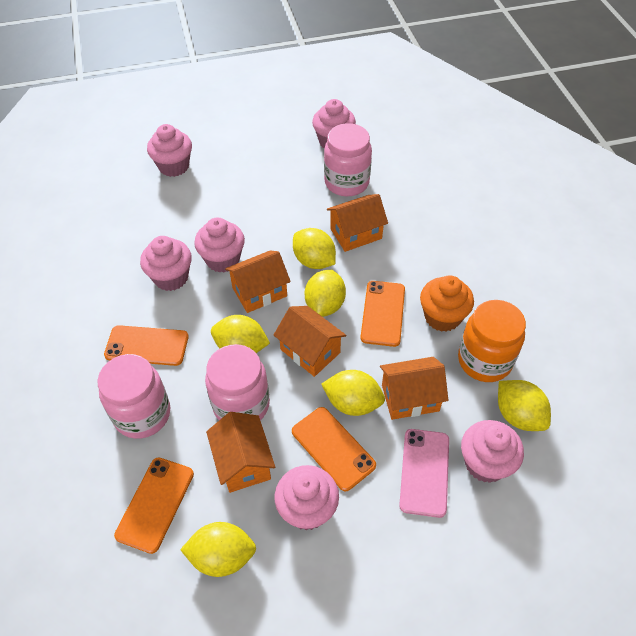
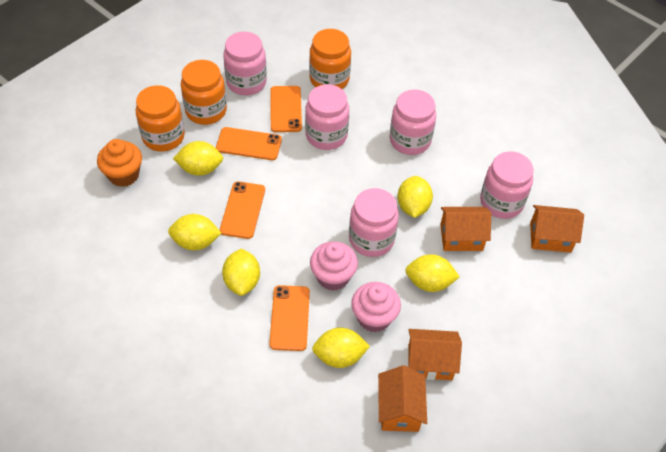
orange house: [206,412,275,493] [225,250,291,313] [274,306,346,377] [327,194,388,252] [380,357,448,420] = 5 -> [378,365,427,432] [408,329,462,380] [440,207,491,251] [530,205,584,253] = 4
orange jar: [458,300,526,382] = 1 -> [136,85,185,152] [181,60,227,125] [309,29,351,89] = 3
pink cupcake: [140,236,192,291] [147,124,192,177] [194,218,245,273] [275,465,339,530] [312,99,356,148] [461,420,524,483] = 6 -> [310,241,358,291] [351,282,401,333] = 2
pink jar: [98,354,170,439] [205,344,270,420] [324,123,372,196] = 3 -> [223,32,267,95] [305,84,349,150] [349,188,399,257] [390,89,436,155] [480,152,534,219] = 5
pink phone: [399,429,449,518] = 1 -> none = 0

